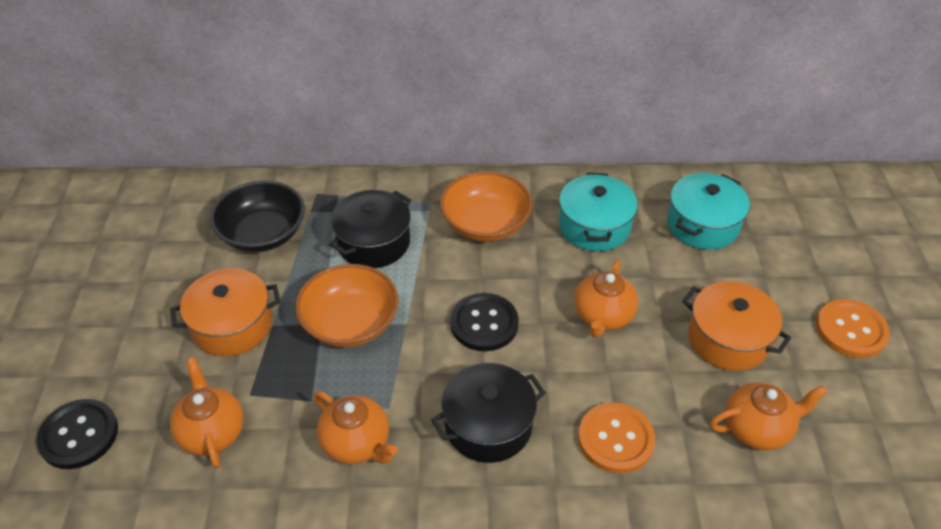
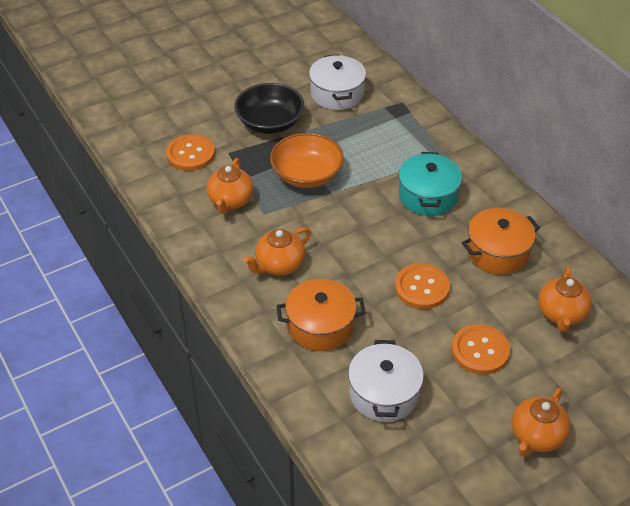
black button: [36,399,118,469] [450,293,519,351] = 2 -> none = 0
black pot: [329,190,411,268] [431,363,546,463] = 2 -> none = 0
orange bowl: [295,264,399,347] [440,171,532,242] = 2 -> [270,133,344,188] = 1
orange button: [578,403,655,473] [816,299,890,358] = 2 -> [166,134,215,171] [395,263,450,309] [451,324,510,375] = 3
turquoise pot: [559,172,638,251] [667,173,750,250] = 2 -> [398,152,462,216] = 1
white pot: none = 0 -> [309,54,366,110] [348,340,424,422] = 2

